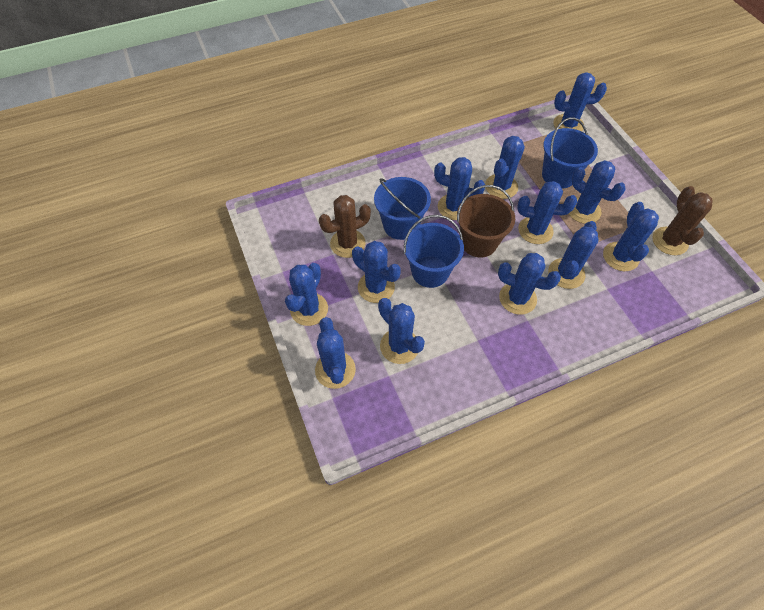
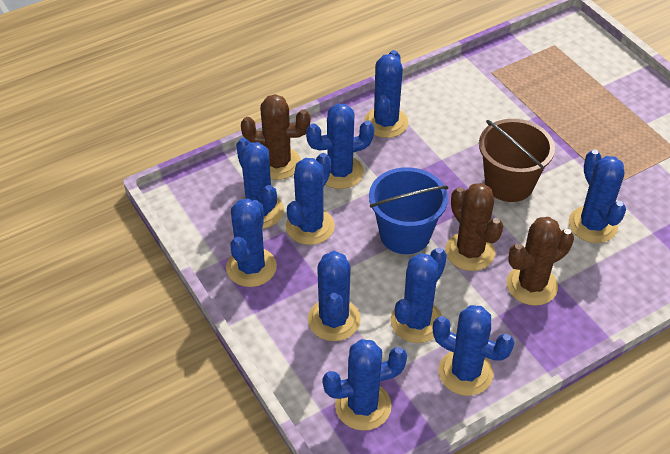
blue bucket: [374,177,431,240] [404,215,464,288] [542,117,598,189] = 3 -> [369,167,448,254] = 1
blue cactus: [285,263,328,326] [315,317,356,389] [352,241,401,303] [378,298,425,364] [434,157,485,220] [485,136,525,199] [498,253,561,315] [517,181,577,244] [548,221,599,289] [553,72,607,131] [569,160,626,224] [603,202,659,271] = 12 -> [226,199,277,287] [236,138,284,229] [286,153,335,245] [306,103,375,189] [308,251,360,341] [322,339,407,431] [364,50,408,138] [390,248,447,343] [433,305,514,396] [569,150,626,243] = 10
brown cactus: [319,195,371,258] [652,186,713,255] = 2 -> [241,94,311,180] [445,183,503,271] [506,217,574,306] = 3

